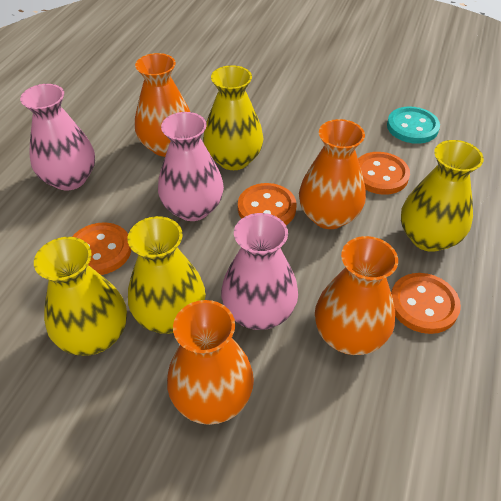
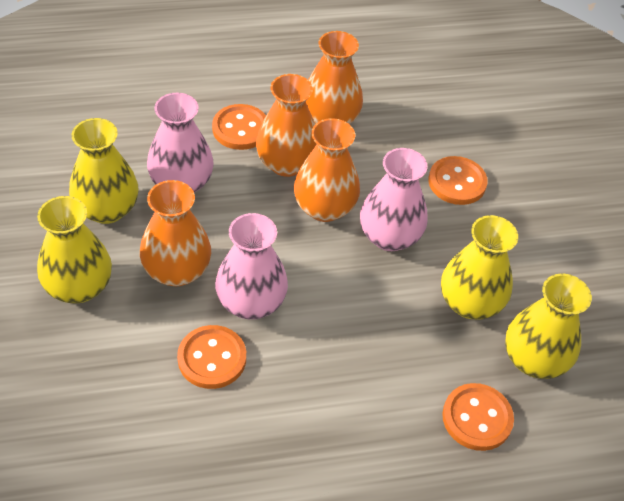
turquoise button: [387,107,440,144] = 1 -> none = 0

